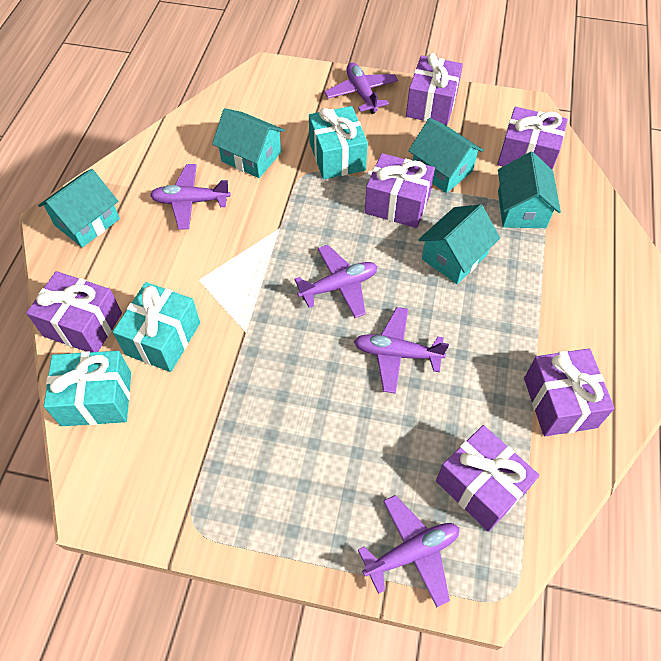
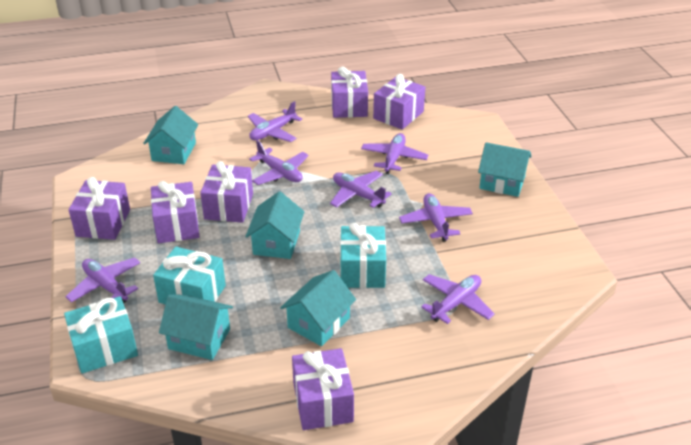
purple plane: [150,164,230,229] [295,245,377,318] [324,63,398,114] [354,307,449,394] [358,495,459,607] = 5 -> [65,257,140,303] [248,101,302,142] [249,140,309,185] [330,171,392,208] [361,133,428,174] [399,193,473,242] [421,274,495,324] = 7

